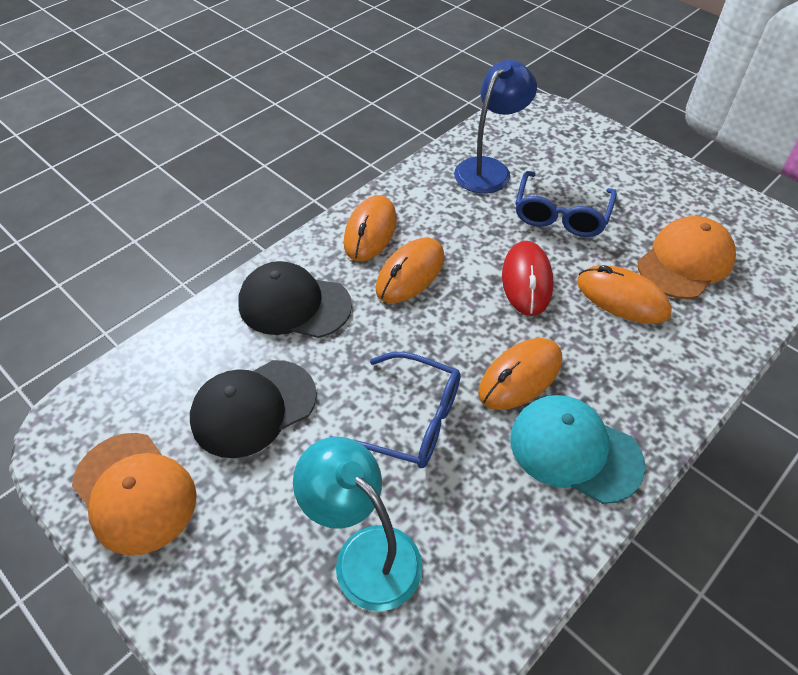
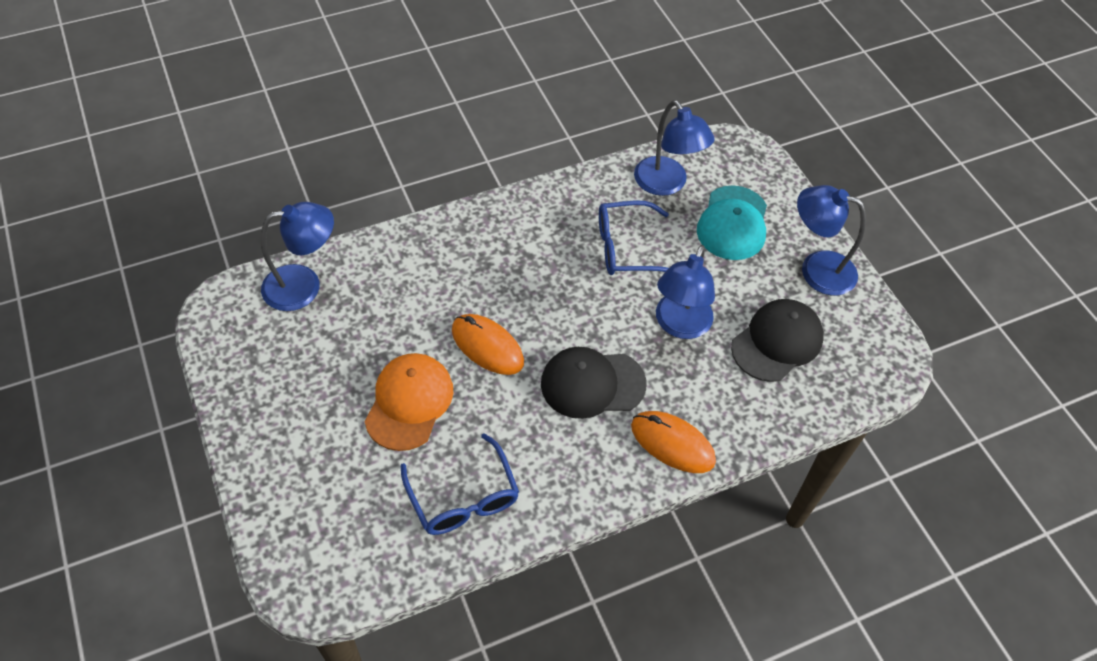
blue lamp: [454,60,537,194] = 1 -> [260,202,334,311] [634,100,715,196] [656,245,715,339] [797,185,866,295] = 4
orange cap: [72,433,197,556] [638,216,736,299] = 2 -> [364,353,453,451] = 1
orange mouse: [344,195,397,261] [376,238,444,303] [478,338,562,410] [577,265,672,324] = 4 -> [452,314,524,375] [631,411,716,473] = 2
red mouse: [502,241,553,316] = 1 -> none = 0
turquoise lamp: [293,436,422,611] = 1 -> none = 0

